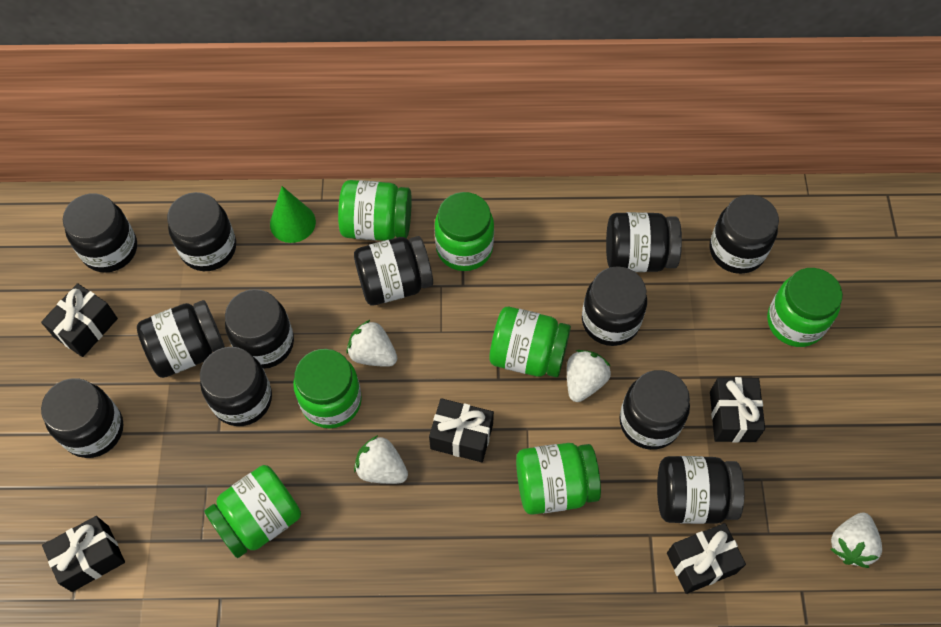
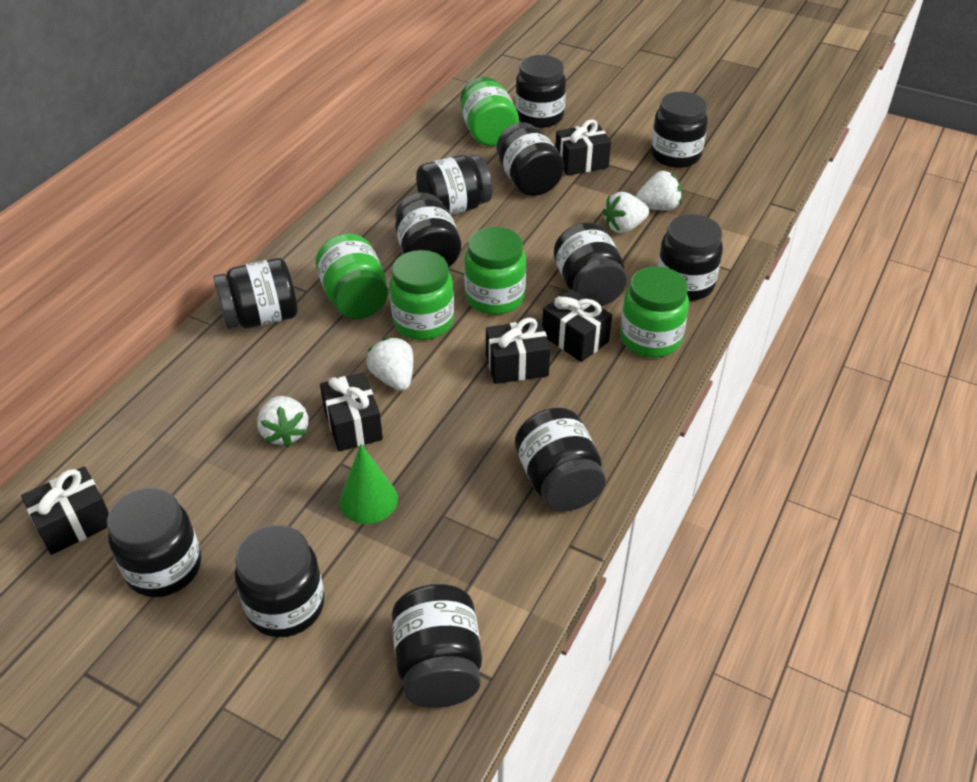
green jar: [204,465,301,558] [293,349,362,428] [338,180,412,241] [435,192,494,271] [490,307,571,378] [516,443,601,515] [767,268,843,347] = 7 -> [315,234,388,319] [389,250,454,340] [460,77,519,146] [464,227,526,315] [620,266,689,357] = 5

